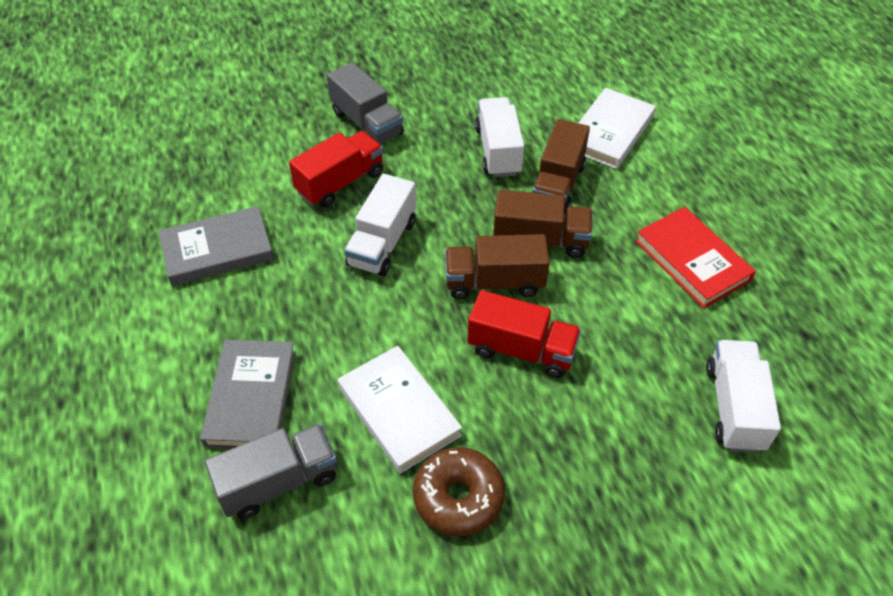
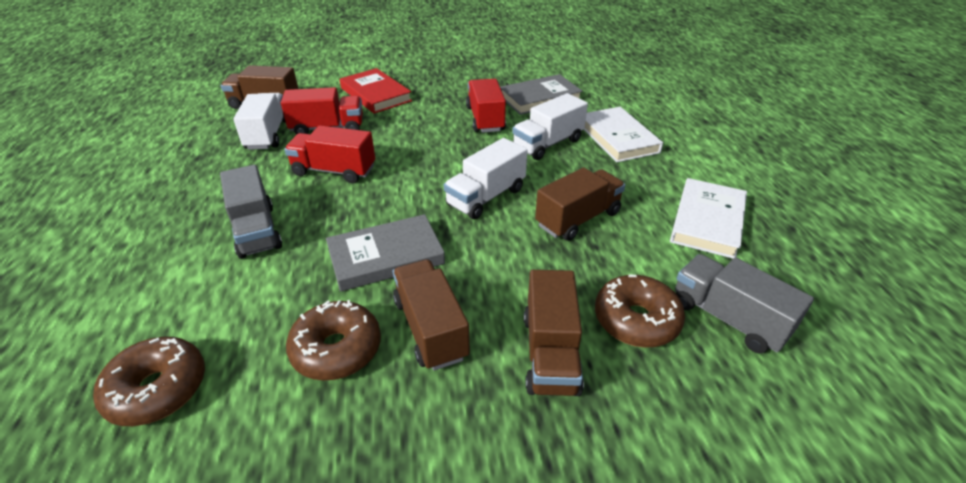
brown donut: [413,447,505,536] = 1 -> [93,337,205,426] [286,300,381,381] [595,275,685,348] = 3
brown truck: [445,234,550,299] [493,190,593,258] [532,119,590,215] = 3 -> [221,65,298,109] [393,259,470,371] [524,270,584,396] [535,167,625,241] = 4
red truck: [289,131,383,208] [468,290,581,378] = 2 -> [281,87,363,135] [284,125,375,183] [466,79,506,133] = 3

